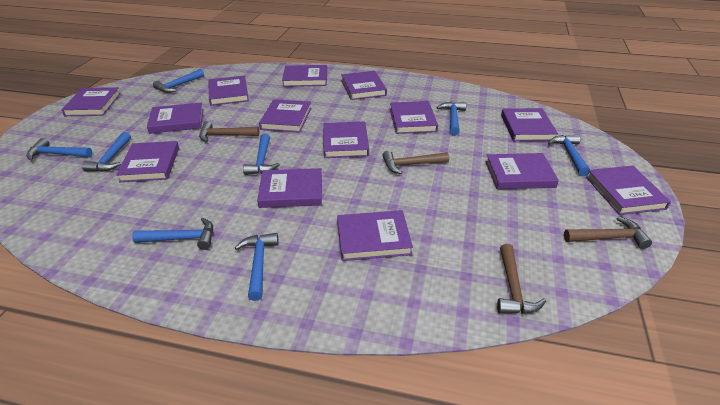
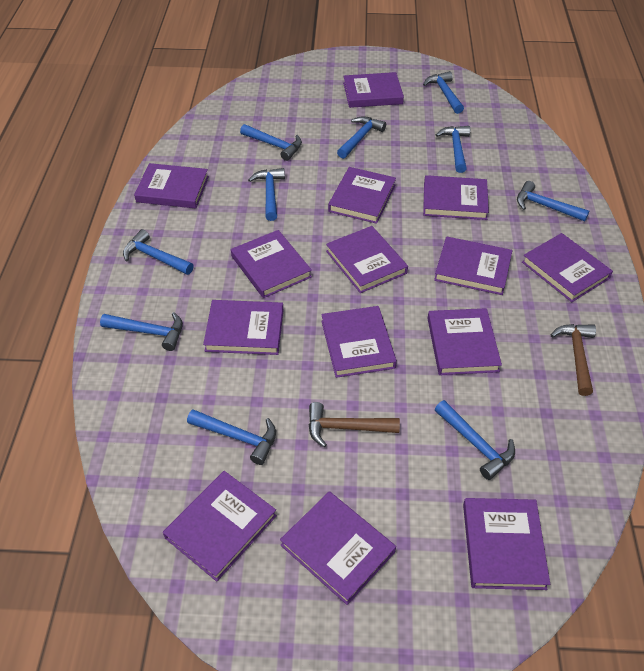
blue hammer: [27,138,92,161] [82,132,131,172] [132,218,213,250] [153,69,204,93] [235,233,279,301] [243,134,280,175] [437,102,466,135] [548,135,590,176] = 8 -> [100,312,183,351] [123,229,194,275] [187,409,276,465] [240,124,302,161] [248,168,285,221] [337,116,386,159] [423,71,464,114] [435,400,515,480] [436,126,470,173] [517,181,589,222] = 10
brown hammer: [199,121,259,142] [383,151,449,174] [497,244,546,314] [564,217,652,249] = 4 -> [309,402,400,447] [551,324,596,396] = 2

